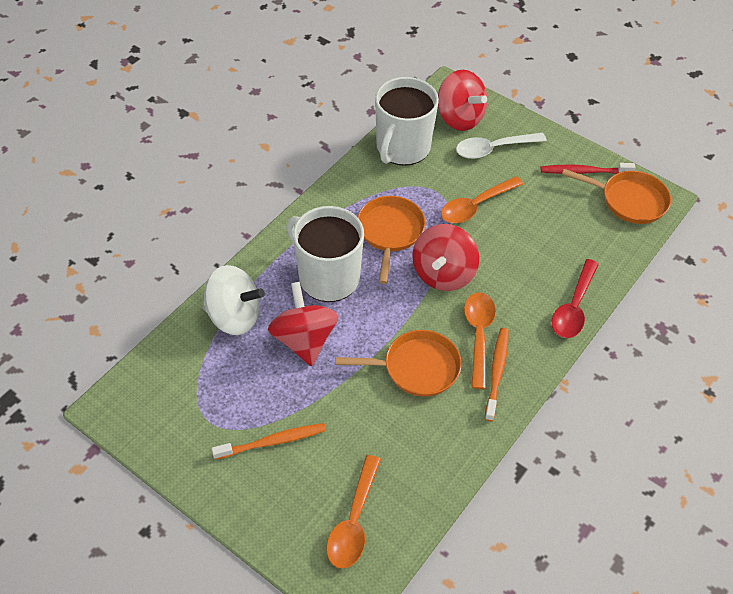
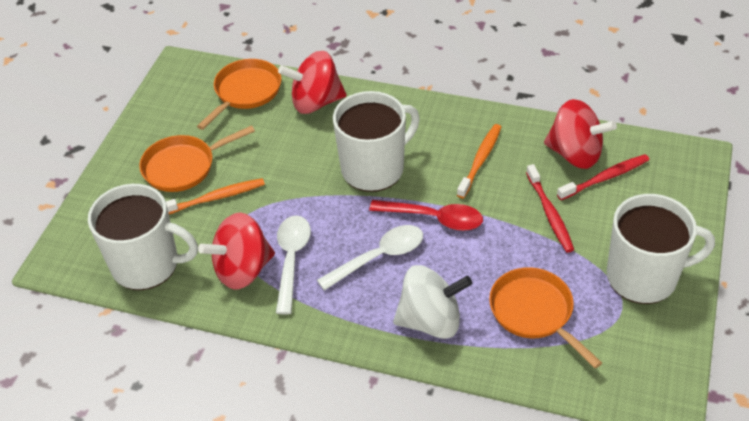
orange spoon: [326,455,381,569] [441,176,523,223] [464,292,496,389] = 3 -> none = 0
red toothbrush: [540,163,636,174] = 1 -> [526,164,574,253] [557,154,649,200] = 2
white mug: [286,206,364,302] [375,77,439,166] = 2 -> [88,184,198,290] [333,91,420,192] [606,194,715,304] = 3
white spoon: [456,133,547,159] = 1 -> [276,216,311,315] [317,225,423,291] = 2

